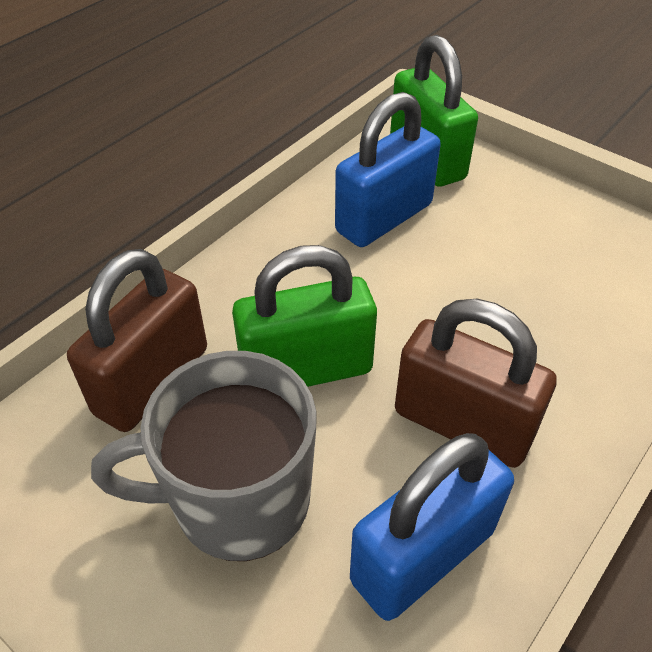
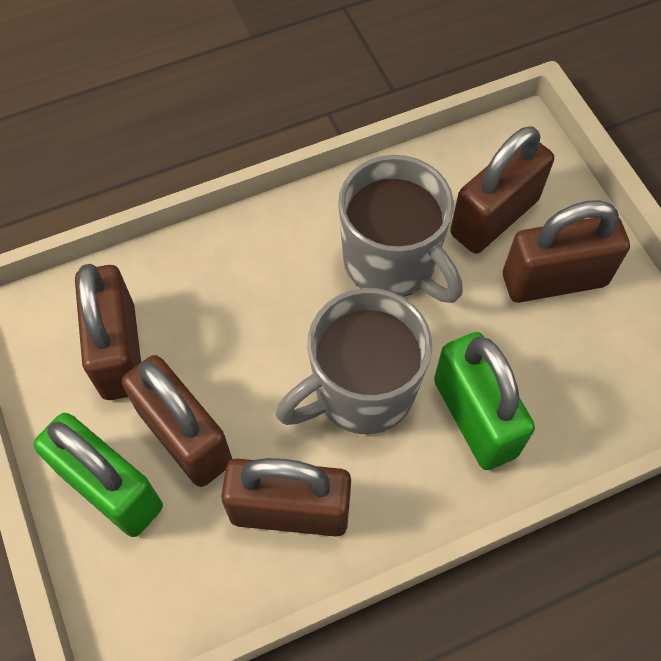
blue padlock: [335,92,441,247] [350,433,514,621] = 2 -> none = 0
brown padlock: [67,249,207,432] [395,299,557,468] = 2 -> [75,264,141,400] [122,355,232,487] [221,458,351,536] [450,126,554,254] [503,200,630,303] = 5
grey mug: [91,351,317,561] = 1 -> [276,288,432,434] [338,155,463,303] = 2

